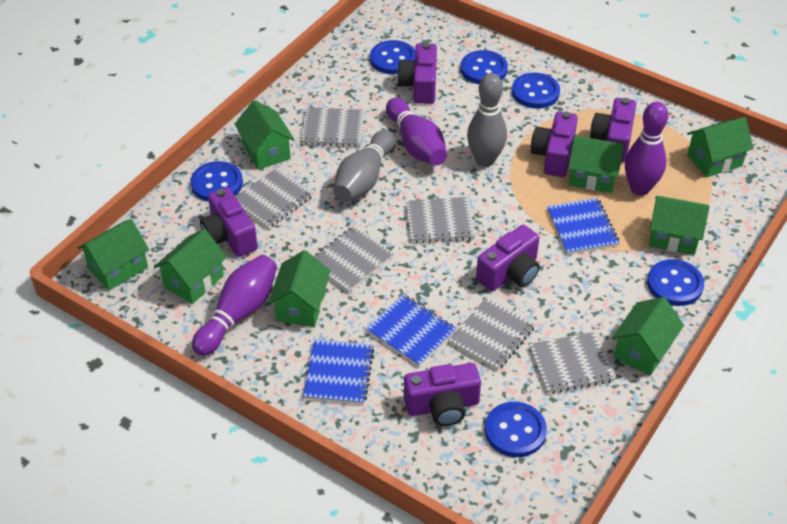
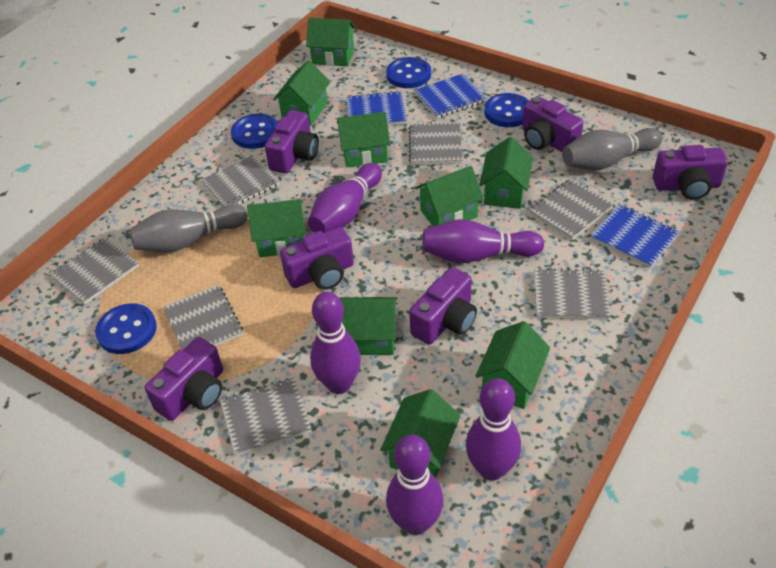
blue button: [191,161,243,202] [370,40,415,74] [461,50,508,84] [485,402,547,457] [512,73,560,109] [647,259,704,306] = 6 -> [95,303,157,354] [231,114,278,149] [386,57,431,88] [484,93,529,127] = 4
green house: [78,219,149,290] [154,229,227,304] [235,100,295,170] [268,250,331,327] [568,136,624,193] [612,297,684,376] [649,196,710,255] [687,117,754,177] = 8 -> [247,199,305,257] [273,60,330,126] [306,18,356,66] [337,112,390,167] [339,297,397,355] [380,389,461,478] [415,166,484,226] [475,321,550,409] [479,137,533,209] = 9
grey notebook: [235,168,313,229] [301,107,365,147] [314,226,394,293] [406,197,475,243] [449,297,536,371] [529,332,616,394] = 6 -> [50,238,139,305] [163,285,243,350] [201,155,280,207] [220,378,311,456] [409,122,462,165] [529,179,614,240] [534,268,610,319] = 7
purple bowling pin: [192,255,277,356] [386,98,447,166] [625,102,669,196] = 3 -> [308,163,382,233] [310,292,361,394] [386,435,444,535] [422,219,544,263] [466,378,521,481] = 5

